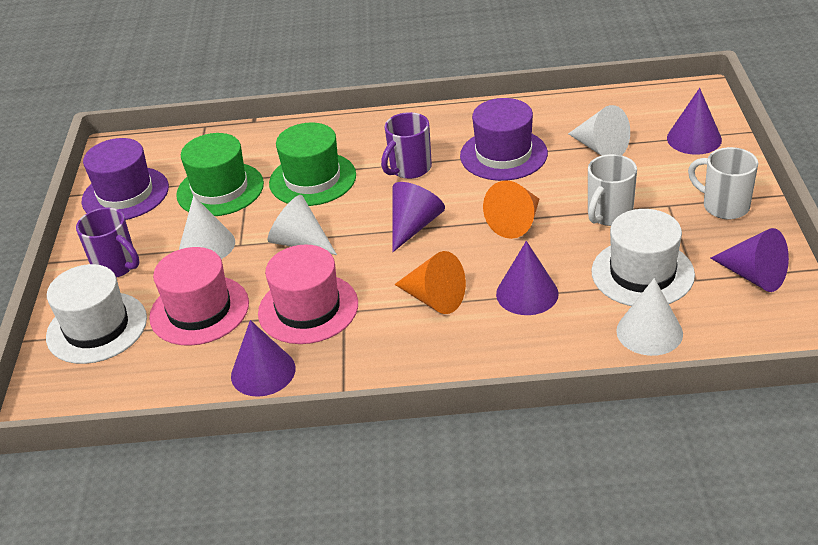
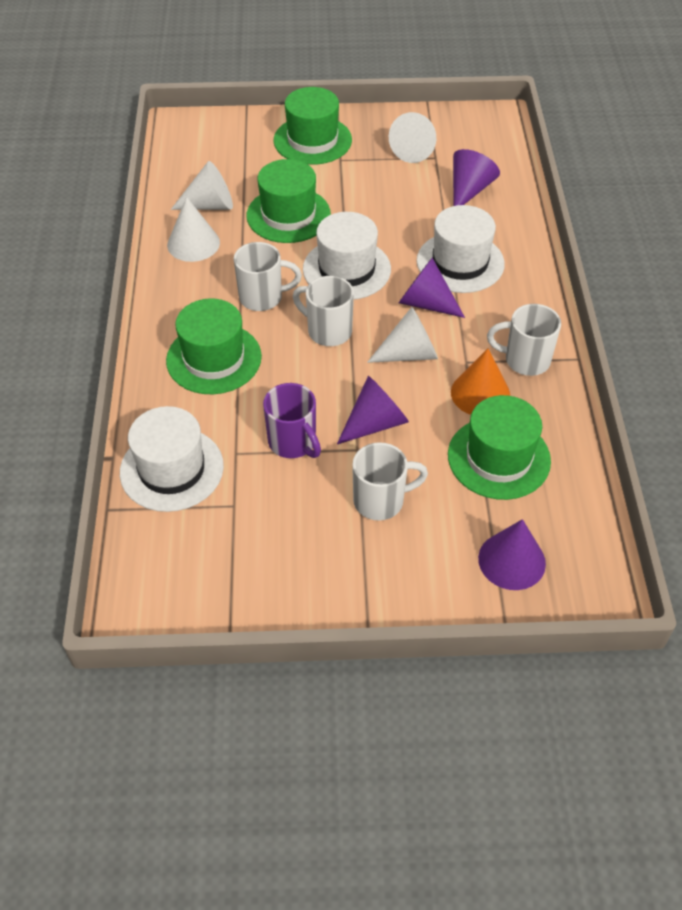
green hat: [176,133,264,216] [269,122,356,206] = 2 -> [166,298,262,394] [247,159,331,243] [274,87,352,165] [448,395,551,500] = 4
orange cone: [394,251,466,314] [483,180,539,239] = 2 -> [451,349,510,415] = 1
pink hat: [149,247,249,346] [258,245,358,344] = 2 -> none = 0
purple cone: [231,320,296,397] [392,182,445,252] [496,241,559,315] [667,88,722,155] [711,228,789,292] = 5 -> [337,376,409,444] [399,258,465,318] [453,149,500,206] [478,519,546,590] = 4
purple hat: [82,138,169,220] [460,98,548,181] = 2 -> none = 0
purple mug: [76,208,140,278] [381,112,432,179] = 2 -> [263,383,321,458] = 1
white hat: [46,264,147,364] [591,209,695,306] = 2 -> [120,406,224,512] [303,212,391,300] [417,205,505,293] = 3
white mug: [588,154,637,226] [688,147,758,219] = 2 -> [234,242,302,311] [293,276,354,346] [352,442,428,521] [487,304,561,376] = 4

